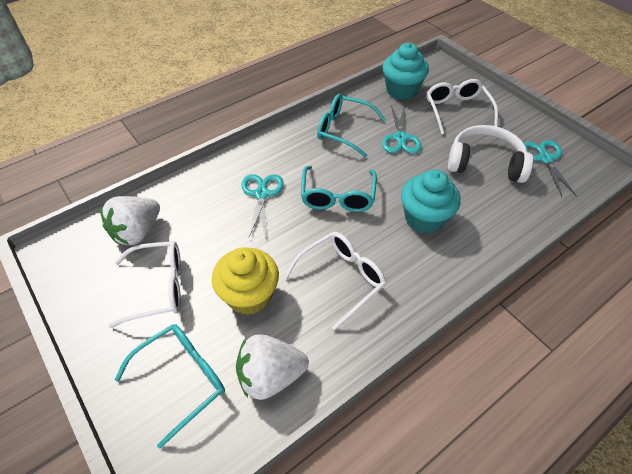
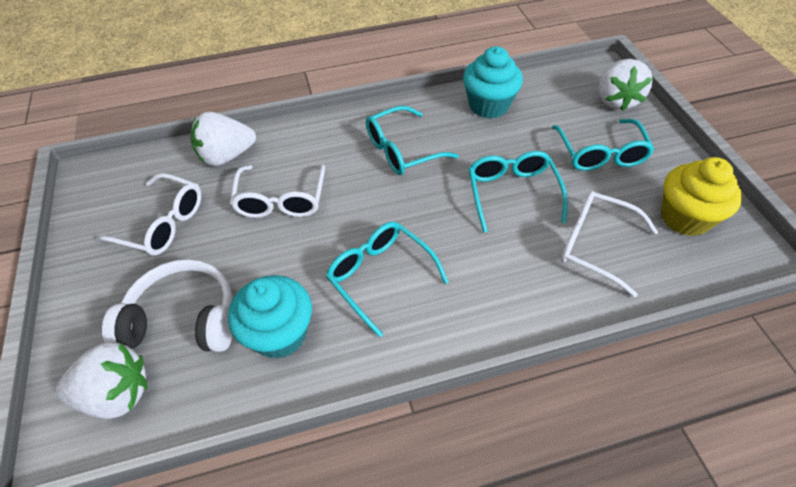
turquoise glasses: [115,324,225,449] [301,166,377,212] [317,94,386,157] = 3 -> [326,222,448,337] [366,106,459,175] [468,151,568,233] [552,119,655,171] = 4
turquoise scissors: [241,174,284,237] [382,105,422,154] [524,140,577,197] = 3 -> none = 0
white strawberry: [100,196,160,245] [236,334,309,400] = 2 -> [56,342,147,419] [190,112,256,167] [599,59,653,111] = 3

